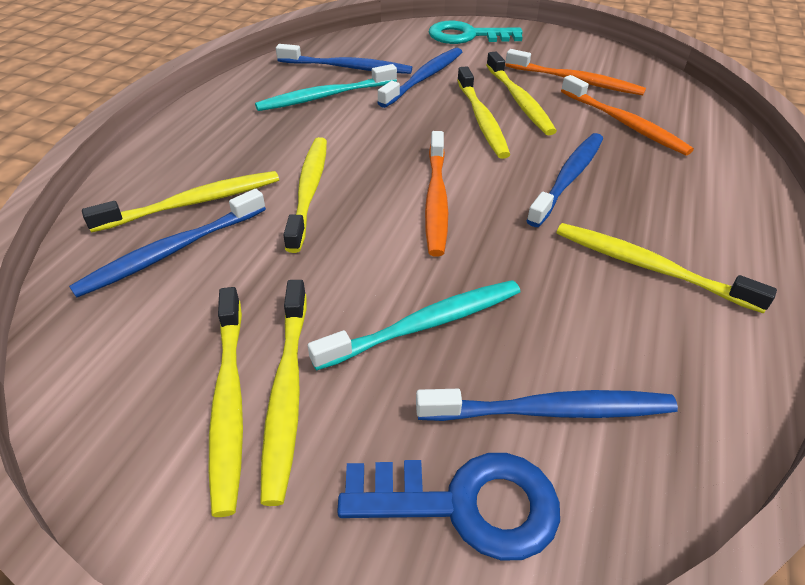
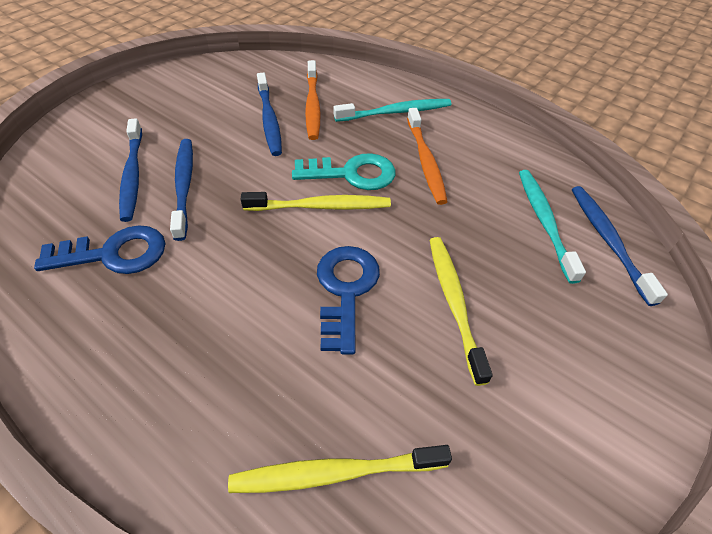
blue key: [337,453,560,561] = 1 -> [34,225,166,274] [317,246,380,355] = 2
blue toothbrush: [69,189,266,298] [276,44,412,74] [377,48,462,108] [416,389,678,421] [526,133,603,227] = 5 -> [119,118,142,222] [170,139,193,241] [257,73,282,156] [572,186,668,306] = 4
orange toothbrush: [425,131,448,257] [505,49,646,95] [561,75,694,156] = 3 -> [305,60,320,140] [407,108,448,205] = 2
yellow toothbrush: [82,171,279,233] [209,287,243,517] [260,280,307,506] [283,137,327,253] [457,66,510,159] [486,52,557,135] [556,223,777,313] = 7 -> [228,445,452,493] [241,192,391,211] [430,237,493,386] = 3

